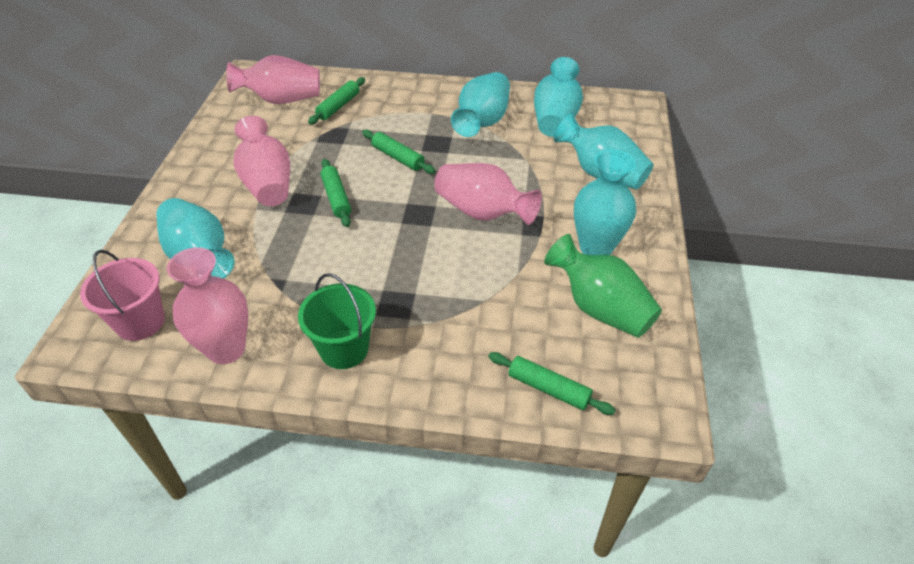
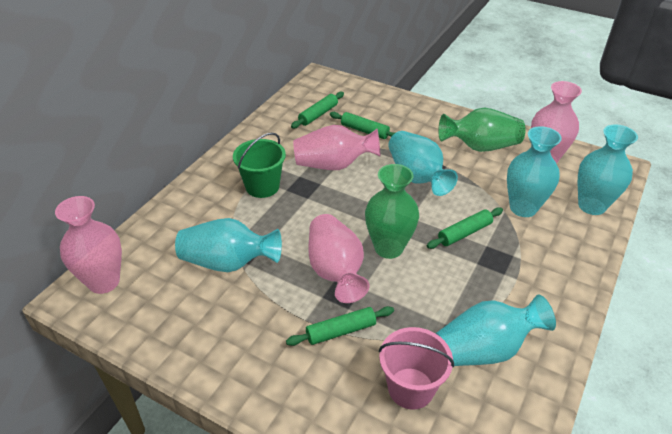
green vase: [544,234,662,338] = 1 -> [365,164,419,259] [438,107,526,152] = 2

